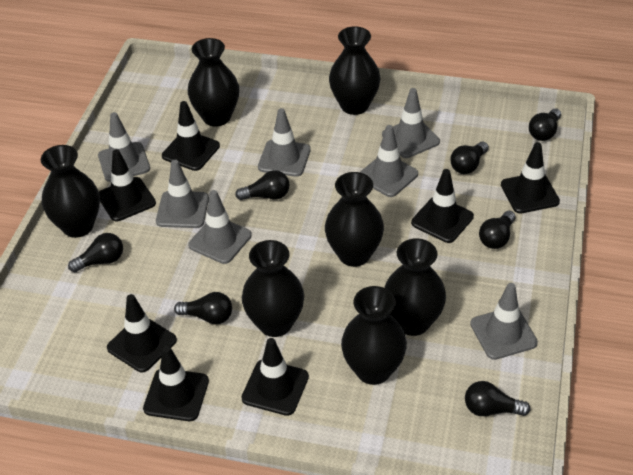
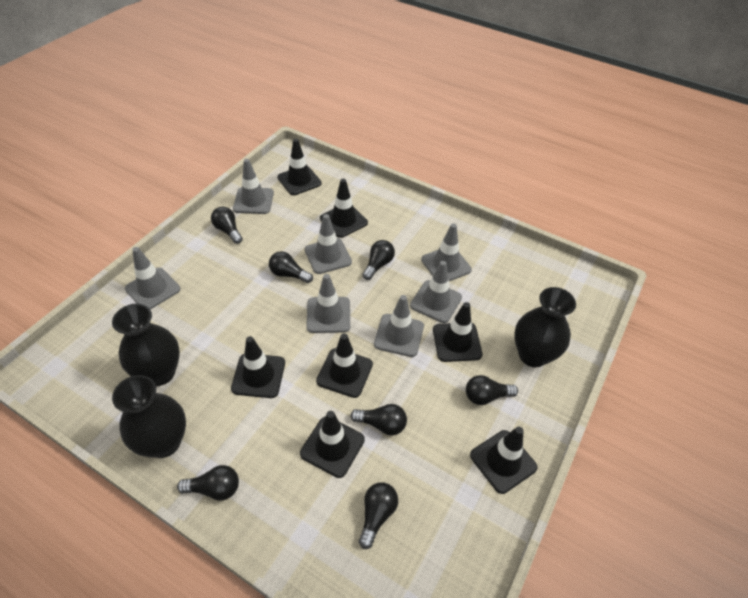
black vase: [41,145,100,238] [188,38,239,127] [242,240,304,337] [325,172,384,267] [329,26,380,115] [341,286,407,385] [384,238,446,336] = 7 -> [112,303,180,386] [112,375,186,458] [514,287,576,367] = 3

